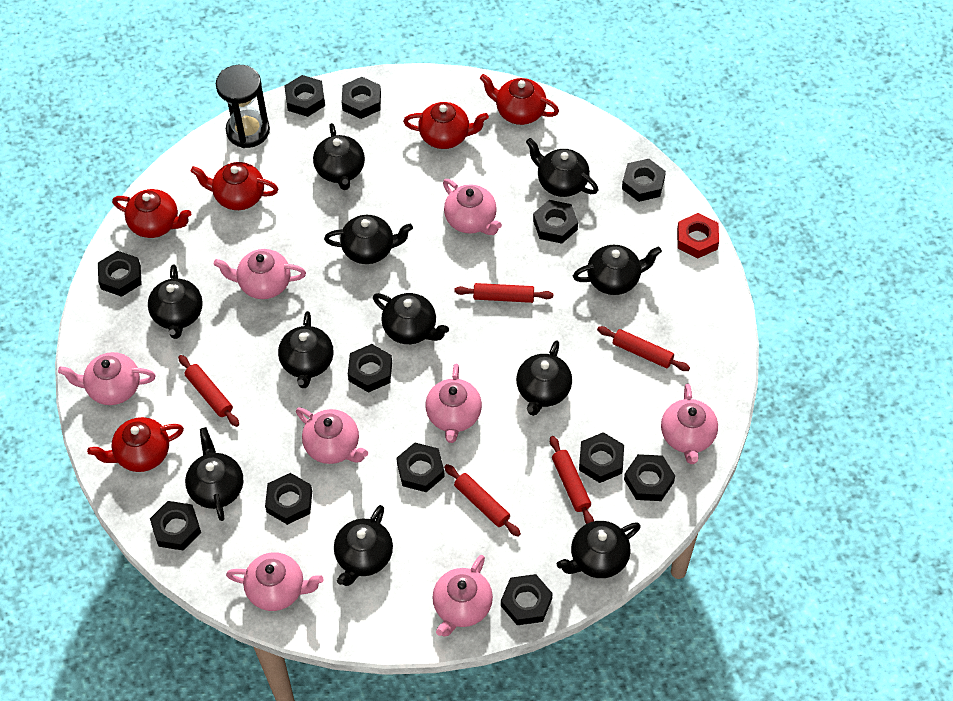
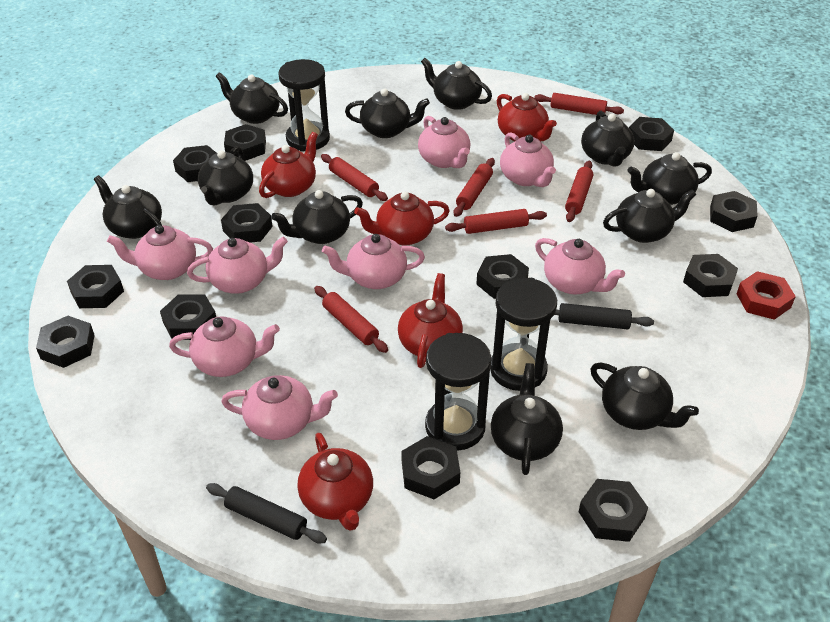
black hourglass: [216,65,270,148] = 1 -> [278,59,330,152] [425,333,491,451] [490,278,557,391] = 3
black rolling pin: none = 0 -> [206,483,327,544] [554,303,654,329] = 2
red rolling pin: [178,355,239,427] [444,464,521,536] [454,283,553,303] [550,436,594,524] [597,326,690,371] = 5 -> [314,286,388,353] [321,154,388,201] [445,209,547,234] [454,158,495,217] [534,93,624,115] [565,161,594,222] = 6

